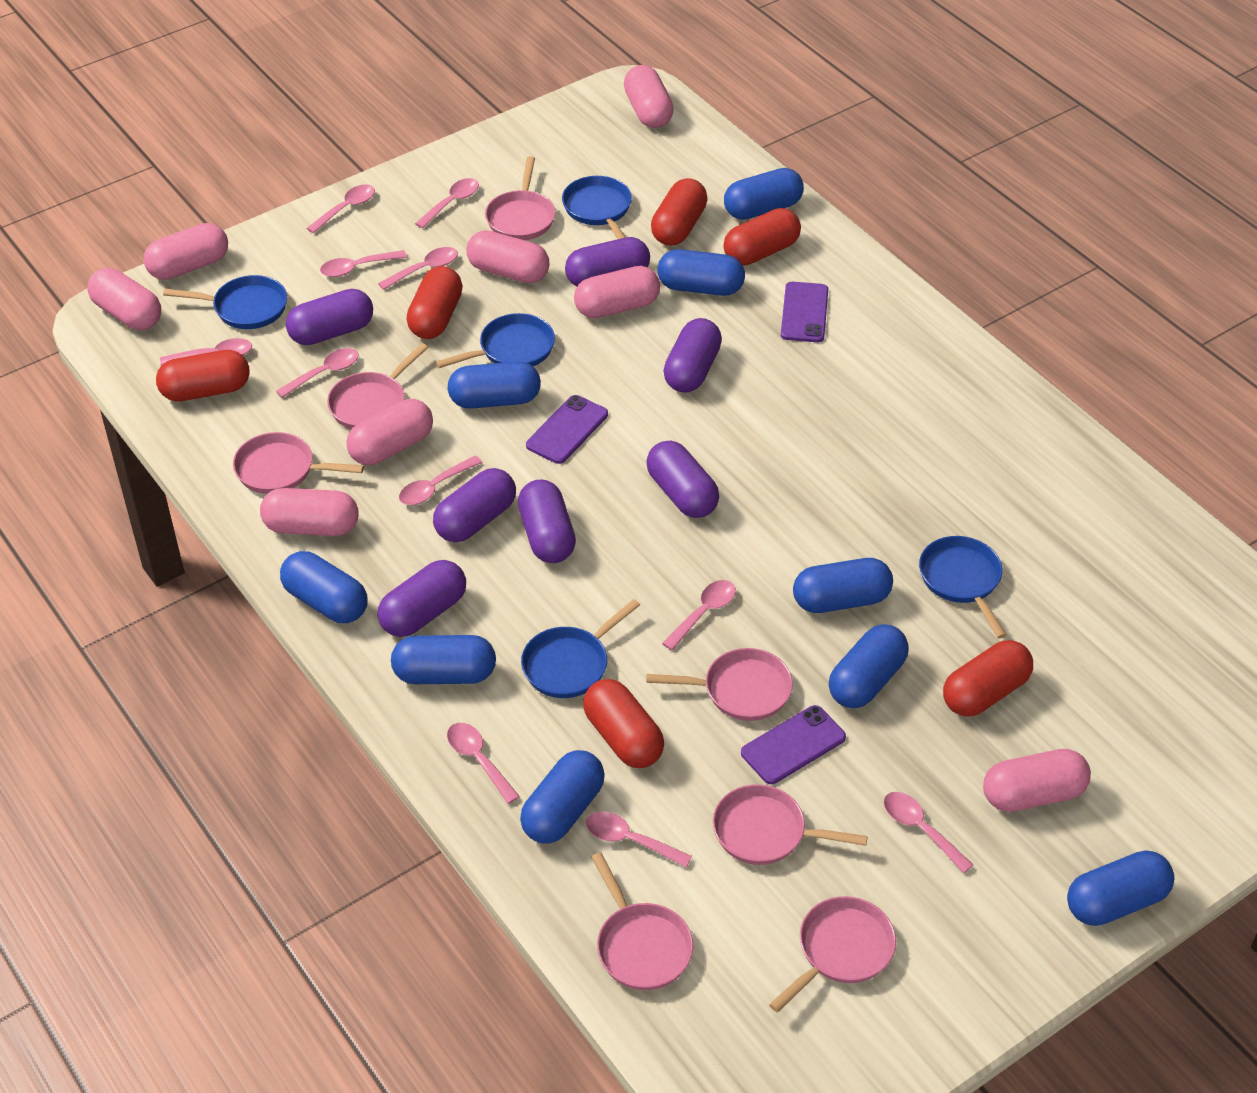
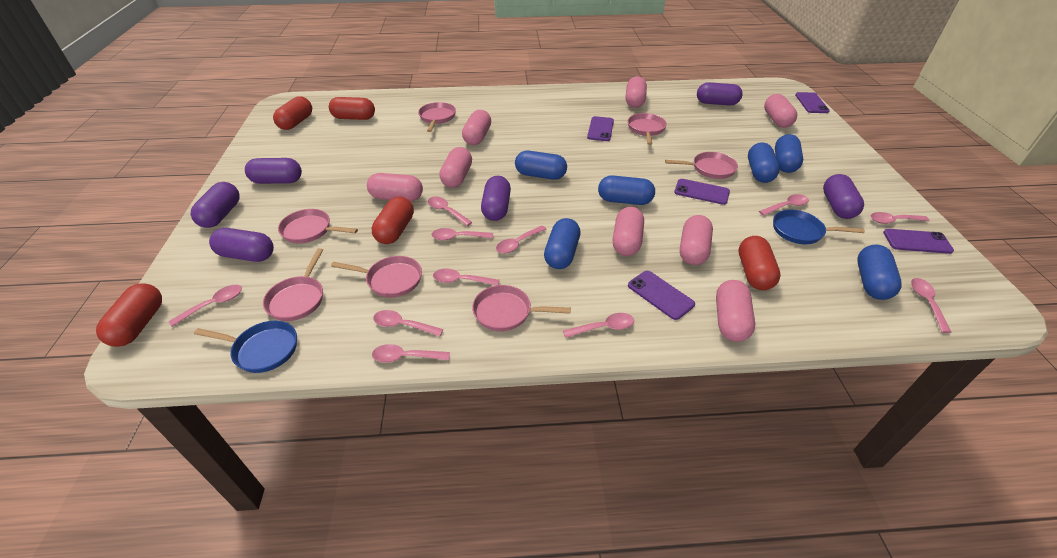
blue capsule: [280,551,368,623] [391,635,496,684] [448,361,541,409] [520,750,605,844] [657,249,745,296] [724,168,804,220] [793,558,893,613] [829,624,909,708] [1067,850,1175,926] = 9 -> [515,151,567,180] [544,218,580,269] [598,175,655,205] [748,142,780,183] [775,134,803,173] [857,245,902,300] = 6
blue pan: [163,275,287,329] [436,313,555,368] [521,599,640,698] [562,176,632,239] [919,536,1007,639] = 5 -> [194,321,297,373] [773,210,865,244] = 2
purple capsule: [286,289,373,345] [377,560,466,637] [433,468,516,542] [518,480,576,563] [565,237,650,286] [646,441,719,518] [663,318,722,393] = 7 -> [191,182,240,228] [209,228,274,262] [245,158,302,184] [481,176,511,221] [697,82,743,106] [823,174,864,219] = 6
purple phone: [526,395,608,464] [741,705,846,784] [781,282,828,342] = 3 -> [587,116,614,141] [628,271,695,320] [674,179,730,205] [795,92,830,113] [883,229,954,254] = 5
red capsule: [156,350,250,401] [407,266,463,339] [583,679,664,768] [651,178,708,246] [723,208,801,266] [943,640,1033,716] = 6 -> [96,284,162,347] [273,96,312,130] [329,97,375,120] [372,196,414,244] [739,236,781,290] = 5

